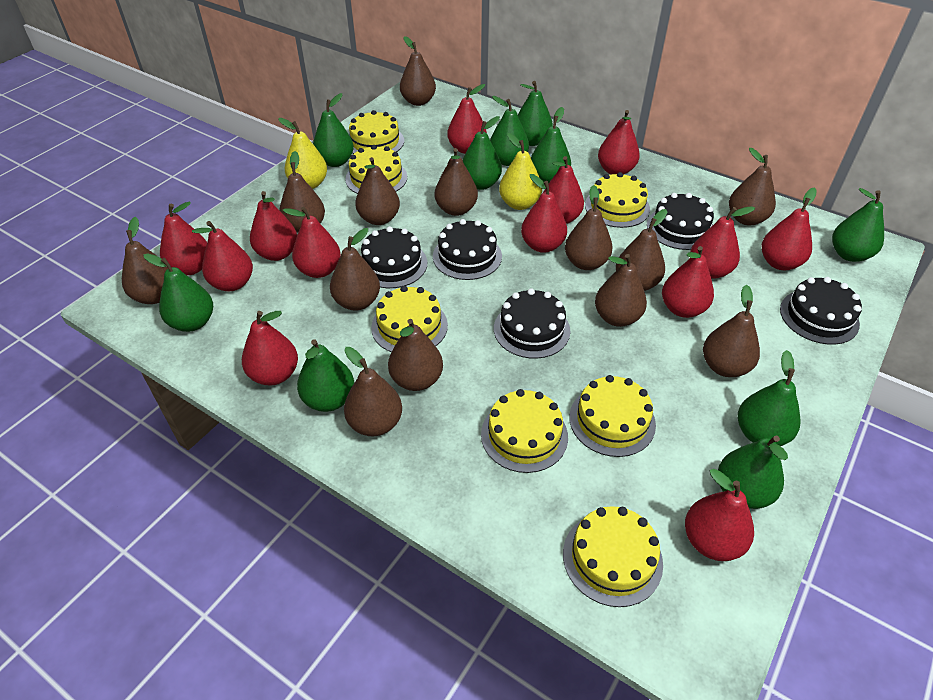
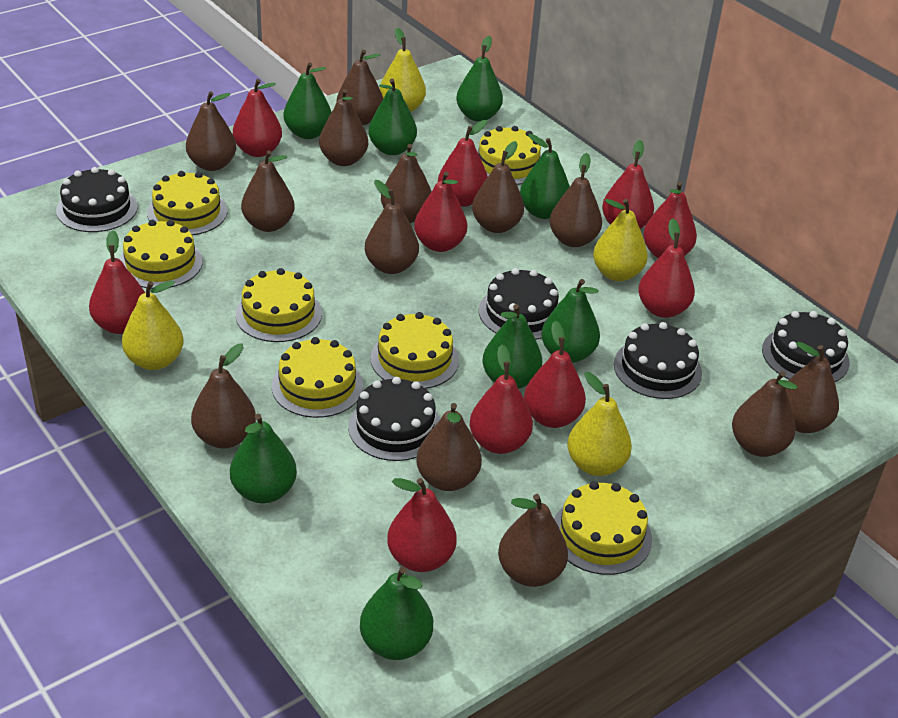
green pear: [143,253,213,332] [297,339,354,412] [313,93,354,167] [463,116,502,190] [490,96,529,166] [518,81,553,146] [531,107,571,184] [718,435,788,509] [738,350,800,446] [832,188,884,262] = 10 -> [230,414,297,503] [284,62,332,139] [360,567,433,660] [368,79,417,155] [456,36,503,122] [483,304,542,389] [520,134,570,219] [541,279,600,363] = 8
red pear: [160,202,207,275] [192,221,253,291] [242,311,298,385] [250,191,297,261] [283,207,341,278] [447,84,487,154] [521,174,567,253] [544,156,584,224] [598,110,640,175] [662,246,714,318] [685,469,754,561] [690,206,755,279] [762,187,817,270] = 13 -> [89,230,145,334] [233,79,282,157] [387,478,457,572] [414,172,467,252] [438,120,488,207] [470,345,533,454] [524,321,586,428] [602,140,654,229] [638,219,695,318] [643,182,697,258] = 10
yellow pear: [278,118,327,189] [499,133,542,210] = 2 -> [122,281,183,370] [380,28,426,112] [567,372,632,476] [593,199,648,281] = 4

